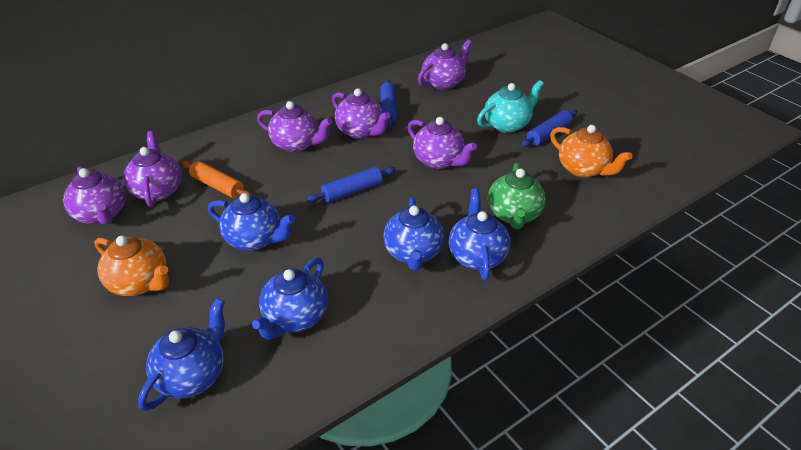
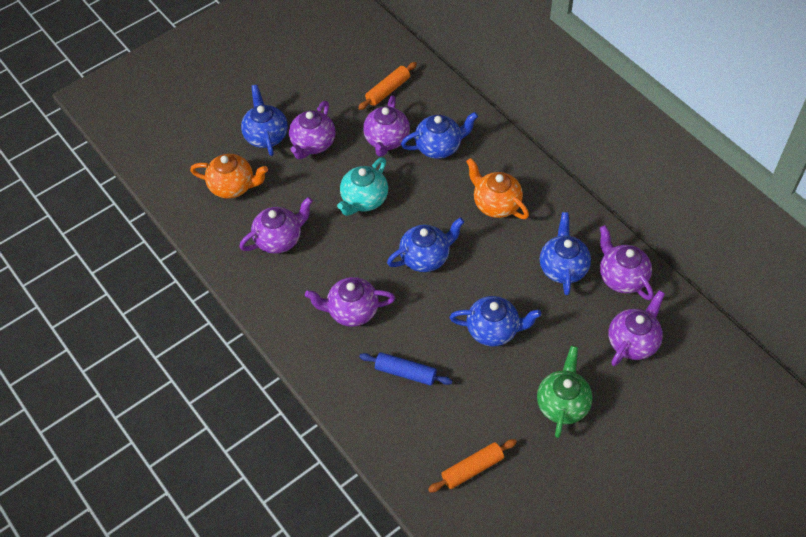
blue rolling pin: [306,167,395,203] [380,80,398,127] [521,110,577,147] = 3 -> [360,352,452,386] = 1
orange rolling pin: [182,160,252,198] = 1 -> [358,62,417,110] [428,439,517,493] = 2

